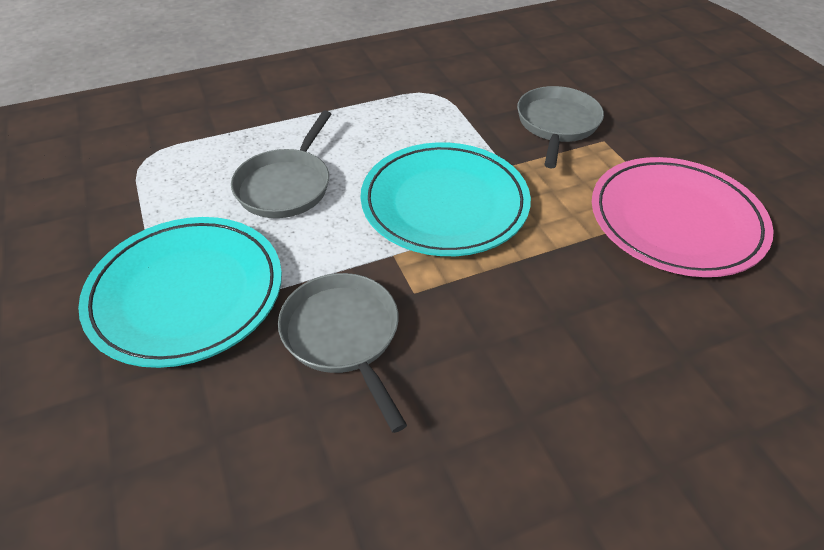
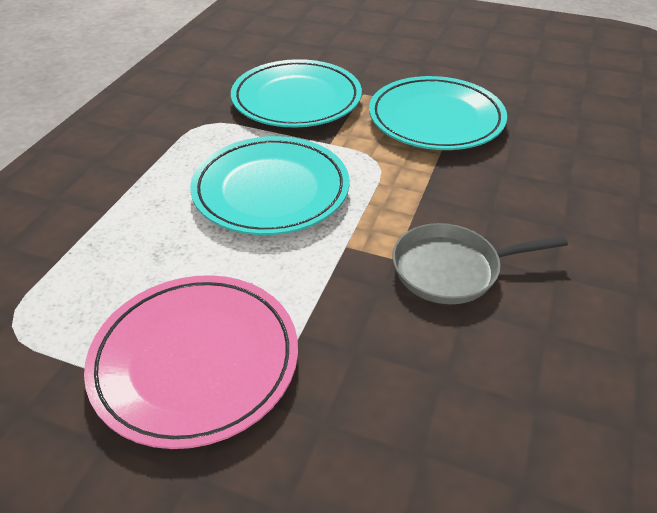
grey pan: [231,111,331,218] [278,273,407,433] [517,86,604,169] = 3 -> [392,223,568,304] = 1
turquoise plate: [78,217,282,368] [361,142,531,256] = 2 -> [190,136,349,235] [231,59,362,128] [369,76,507,150] = 3

